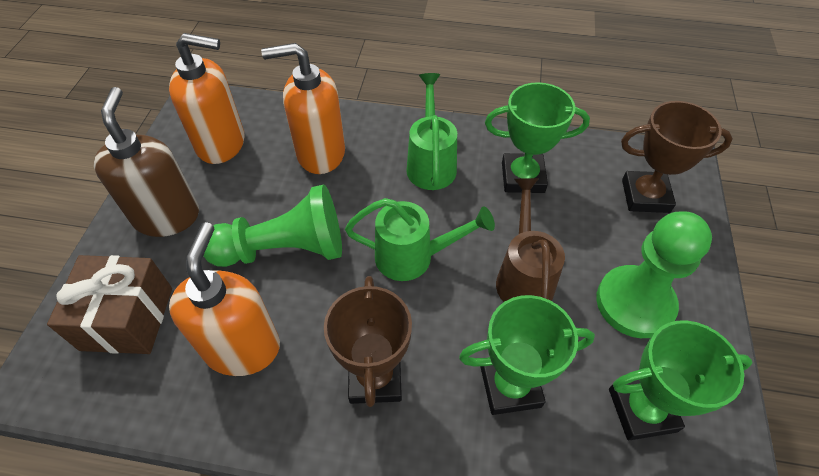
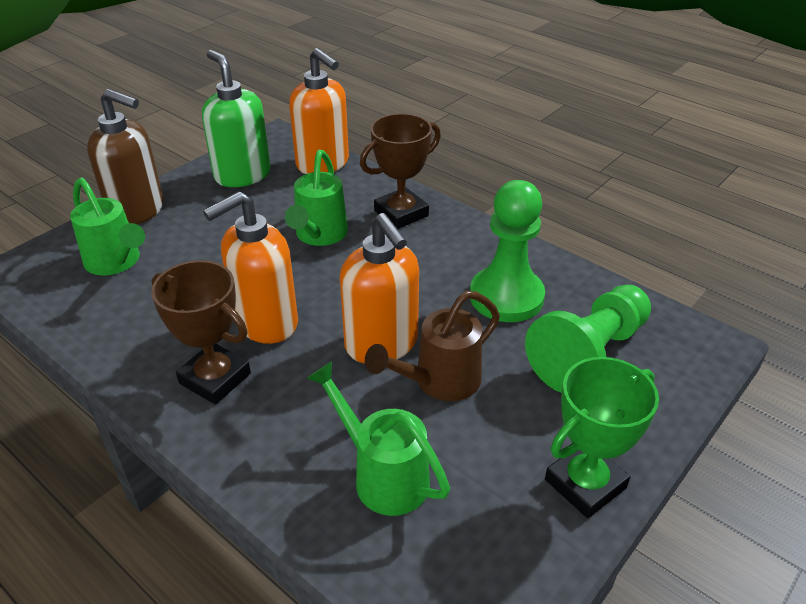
brown gift: [47,255,172,354] = 1 -> none = 0
green soap dispenser: none = 0 -> [202,50,271,187] = 1
green trophy: [459,295,595,415] [485,82,590,193] [609,320,753,440] = 3 -> [545,357,659,518] = 1
green watering can: [345,198,495,281] [406,73,457,190] = 2 -> [70,177,145,275] [285,150,348,246] [306,361,450,516] = 3

